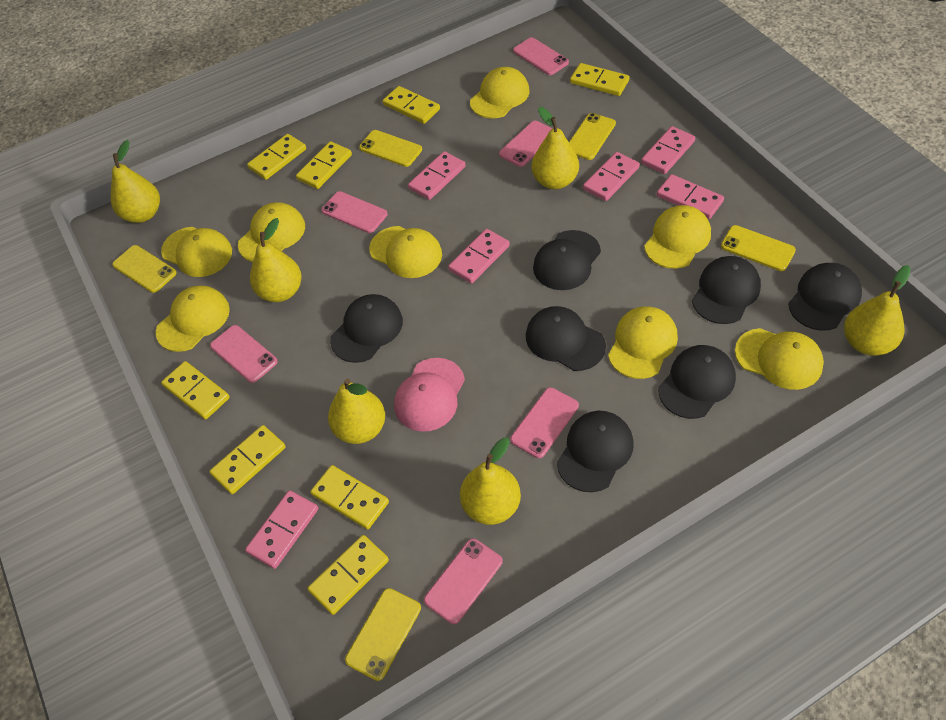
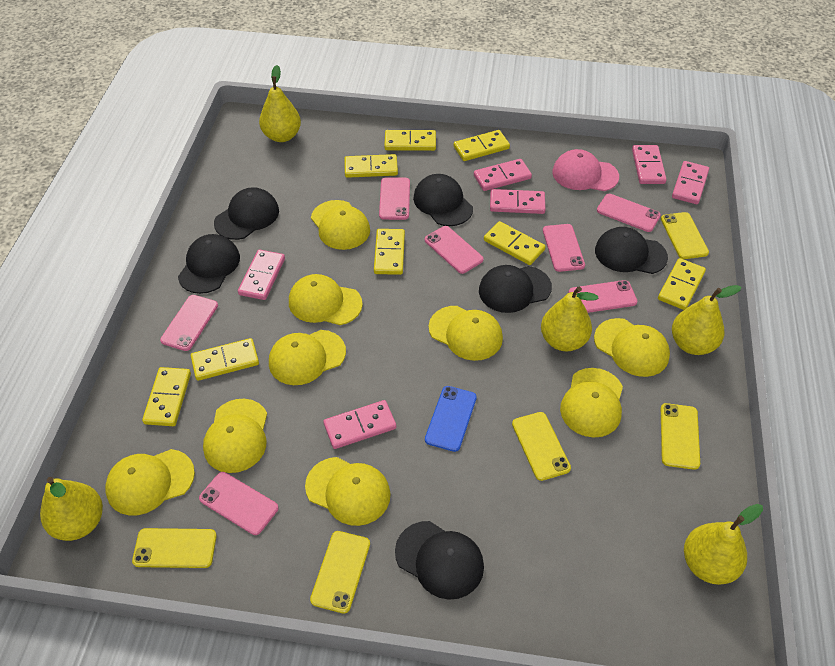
black cap: [330,294,403,363] [526,306,606,371] [533,230,601,290] [557,411,634,492] [658,345,736,419] [692,256,761,324] [788,263,862,331] = 7 -> [178,234,240,294] [214,187,279,240] [395,521,484,600] [413,174,473,226] [479,265,552,313] [595,227,668,274] = 6
blue phone: none = 0 -> [425,386,477,452] = 1
pink phone: [210,325,278,383] [322,191,387,233] [424,538,503,624] [499,121,553,167] [510,387,579,458] [513,37,569,75] = 6 -> [160,295,218,351] [199,472,279,535] [379,177,410,220] [425,226,484,274] [543,224,585,272] [569,280,638,313] [597,194,661,232] = 7
yellow cap: [156,286,230,352] [161,227,232,277] [238,202,305,262] [369,226,442,278] [470,67,530,118] [608,306,678,379] [644,205,711,269] [735,328,824,390] = 8 -> [105,449,195,515] [203,399,267,473] [269,330,346,385] [289,274,363,325] [305,457,391,526] [311,200,370,250] [429,306,503,361] [560,368,623,438] [594,318,670,377] = 9
yellow pear: [111,140,160,223] [250,218,302,302] [328,378,385,444] [460,437,521,525] [531,107,579,189] [844,265,911,356] = 6 -> [40,477,103,541] [259,65,301,142] [541,286,598,351] [672,285,742,355] [684,504,763,585] = 5

